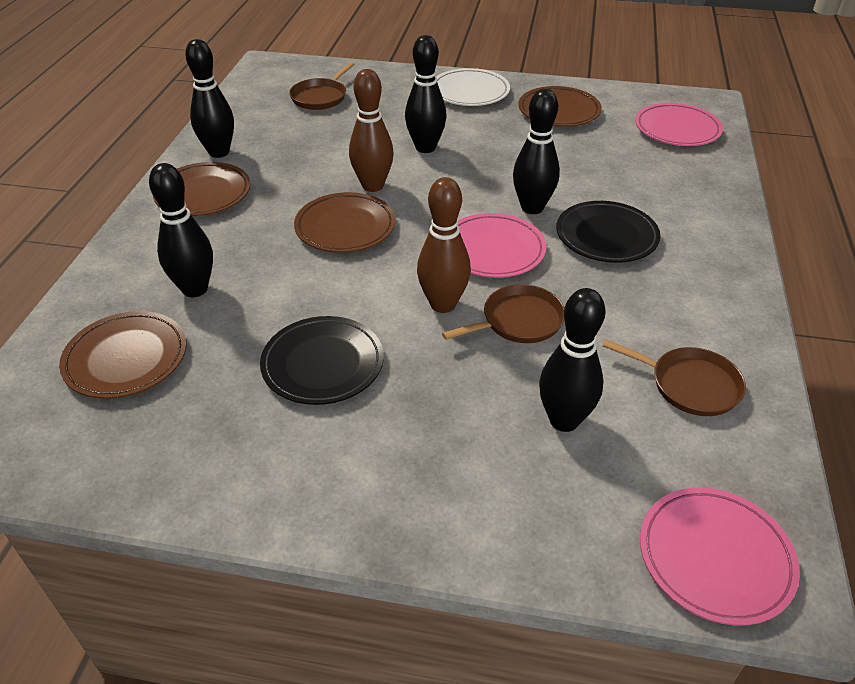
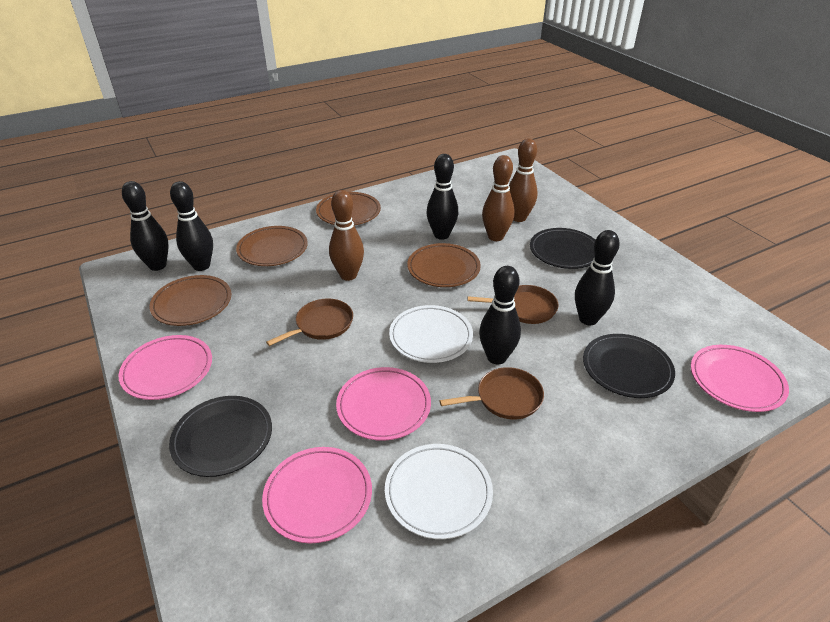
black plate: [260,316,384,405] [556,201,661,263] = 2 -> [169,396,272,477] [530,228,595,269] [583,334,675,398] = 3
brown bowling pin: [349,69,394,192] [417,177,471,313] = 2 -> [329,190,364,281] [482,155,515,241] [509,138,538,222] = 3
pink plate: [458,213,547,278] [635,103,723,146] [640,487,800,626] = 3 -> [118,335,212,400] [262,447,372,543] [336,367,431,441] [691,345,789,412] = 4
white plate: [436,68,510,106] = 1 -> [385,444,493,539] [389,305,473,363] = 2

